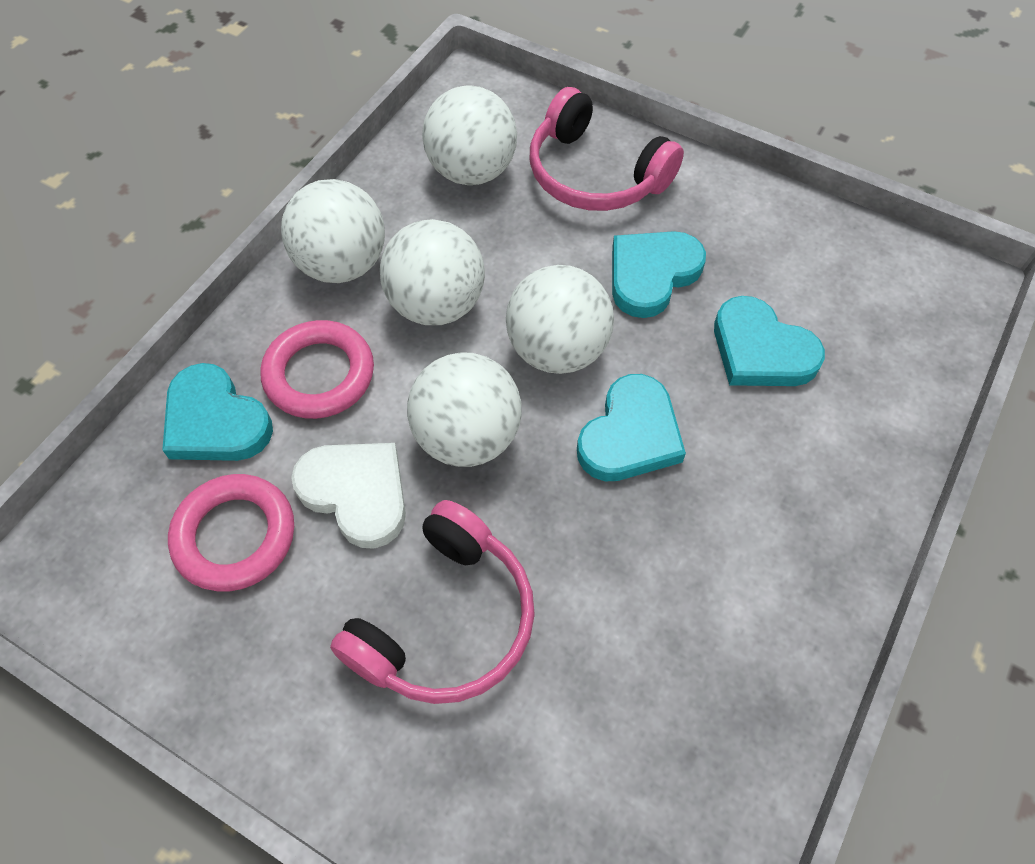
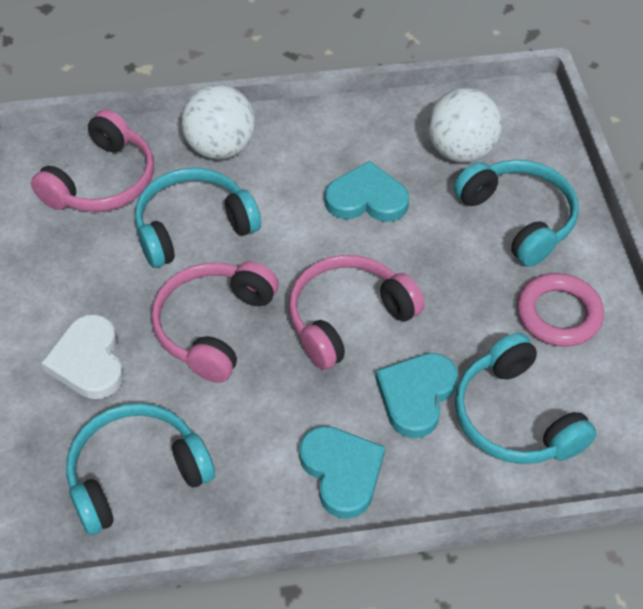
pink headphones: [330,500,535,704] [530,87,684,211] = 2 -> [31,109,154,212] [151,261,279,383] [289,255,425,370] = 3
pink ring: [168,474,294,592] [260,320,374,419] = 2 -> [517,273,604,347] = 1
turquoise headphones: none = 0 -> [66,403,215,535] [135,168,261,268] [454,160,579,267] [455,333,597,464] = 4
turquoise heart: [162,363,273,461] [577,374,686,481] [612,231,706,318] [714,296,825,386] = 4 -> [299,426,385,519] [325,161,409,222] [375,353,458,438] = 3
white ball: [281,179,385,283] [380,219,485,325] [407,352,522,467] [422,85,517,185] [506,265,614,374] = 5 -> [181,85,255,159] [428,88,502,163] = 2

